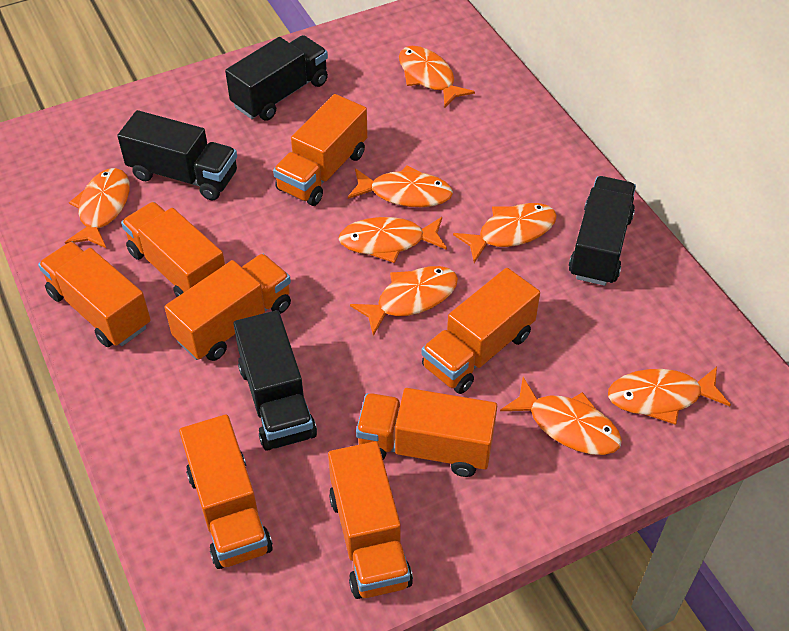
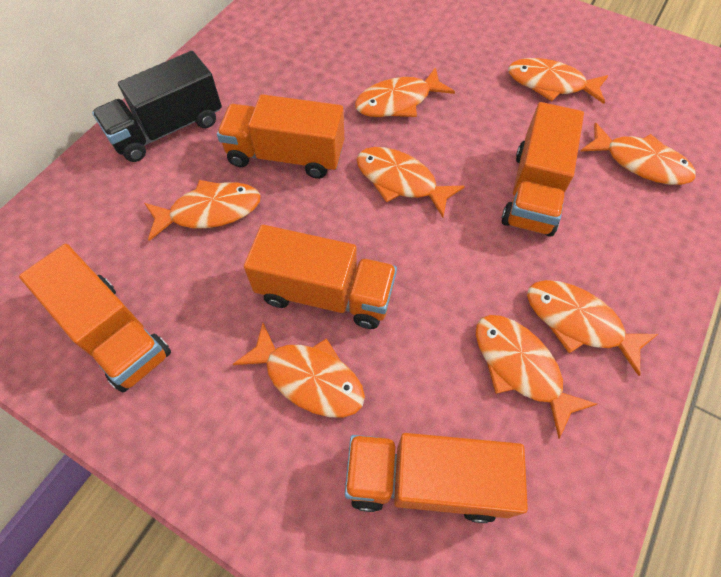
black truck: [117,110,237,201] [225,35,328,121] [234,310,317,451] [569,176,636,286] = 4 -> [92,51,222,162] = 1
orange truck: [38,242,151,347] [121,202,225,297] [164,254,291,361] [179,414,273,569] [273,94,368,206] [328,441,413,599] [356,388,497,477] [421,268,540,394] = 8 -> [19,244,171,392] [217,94,344,179] [244,225,397,329] [345,433,528,523] [502,102,584,237] = 5

